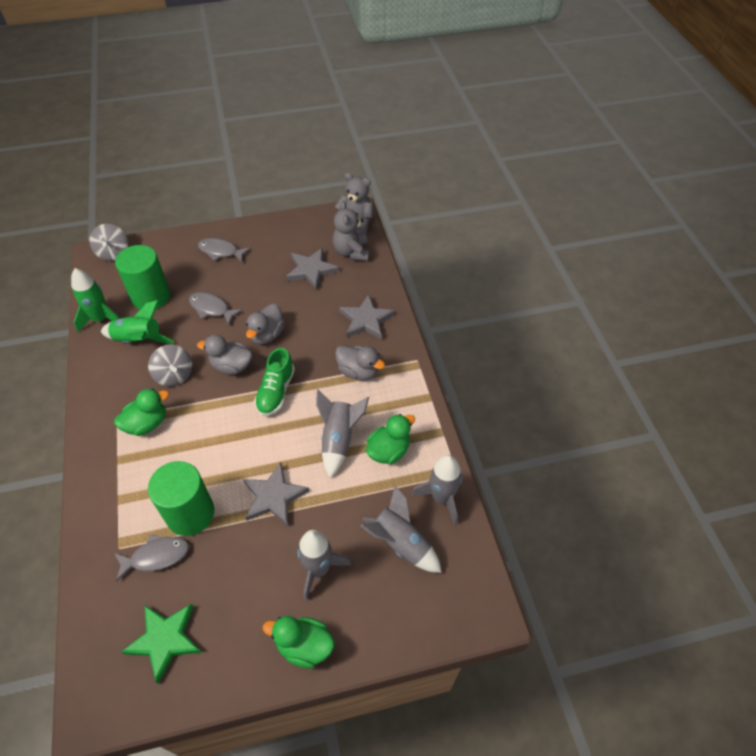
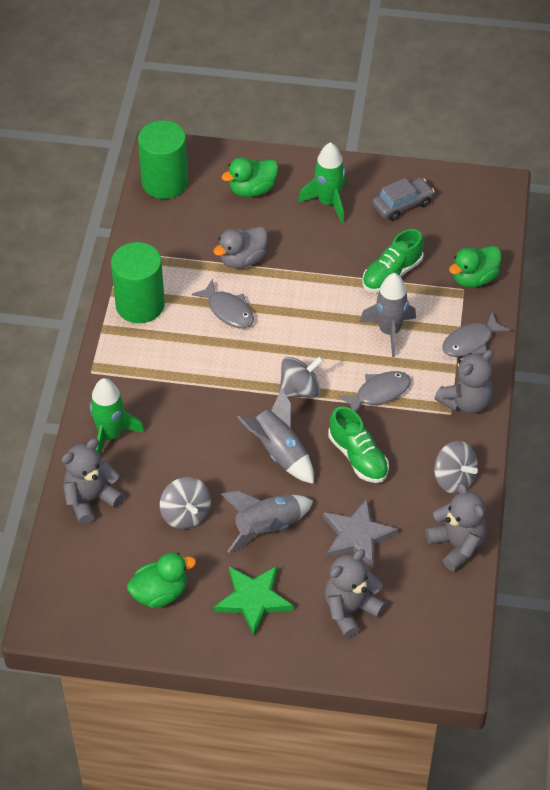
green shoe: [254,348,295,416] = 1 -> [328,406,389,483] [363,229,424,293] = 2
grey car: none = 0 -> [372,178,435,221] = 1
grey duck: [197,335,253,375] [246,304,285,345] [335,345,385,380] = 3 -> [213,226,268,269] = 1
grey rocket: [297,530,351,601] [316,389,369,478] [361,485,442,573] [411,455,462,525] = 4 -> [221,491,313,553] [237,388,314,484] [360,273,416,357] = 3
grey spinning top: [89,224,128,261] [148,344,192,386] = 2 -> [160,477,211,529] [279,356,324,398] [434,441,478,494] = 3
grey star: [243,463,309,526] [286,248,339,290] [339,294,395,340] = 3 -> [323,499,398,568] = 1
grey teddy bear: [333,201,369,261] [335,173,373,234] = 2 -> [61,438,124,524] [325,549,386,638] [425,483,486,572] [435,350,494,414] = 4

